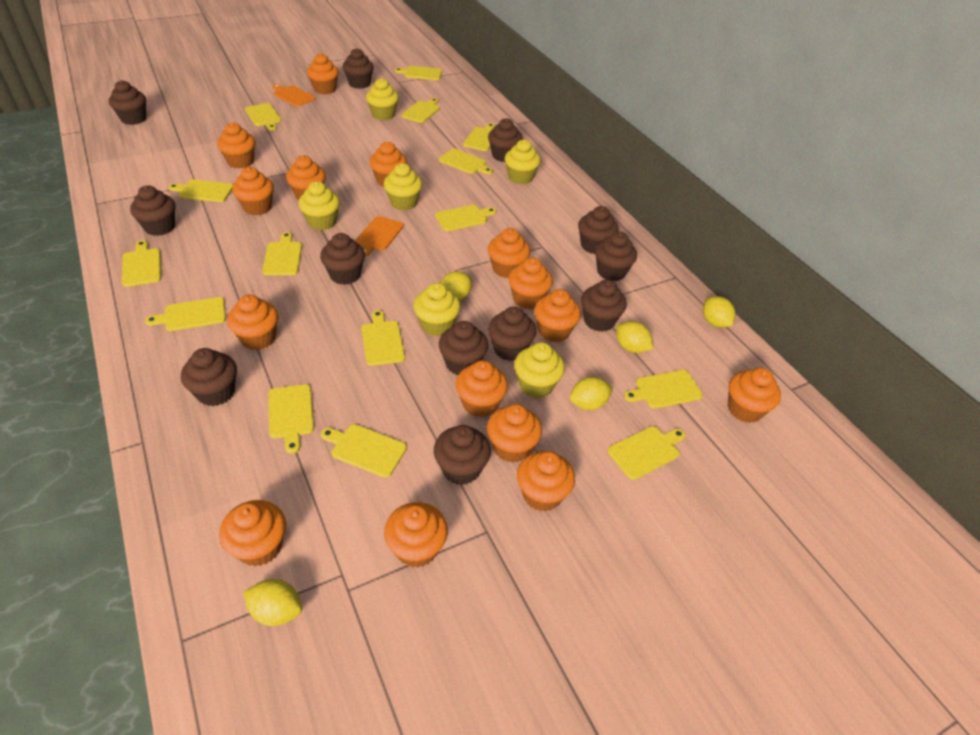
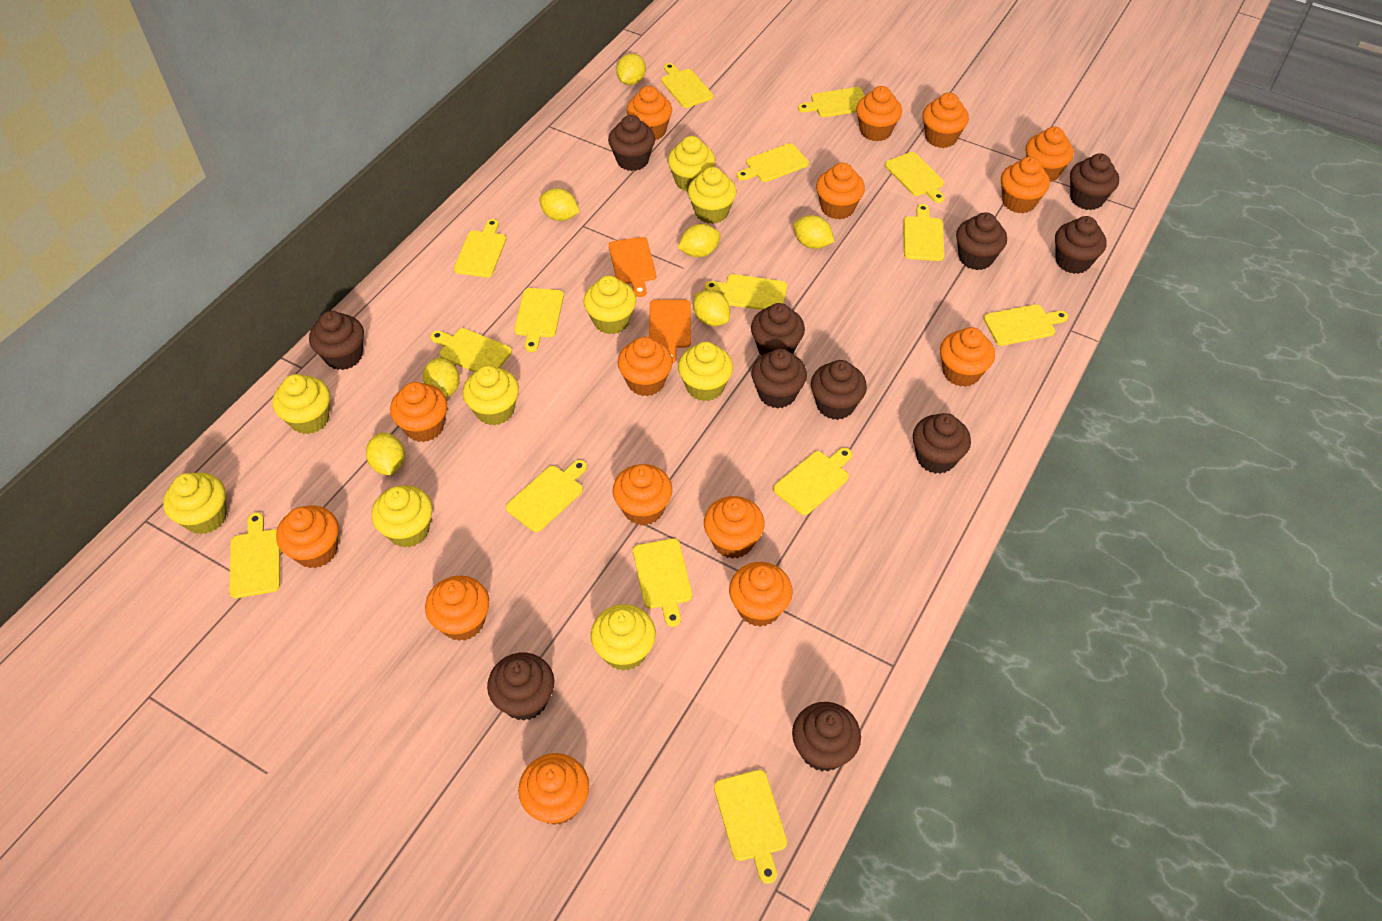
brown cupcake: [109,80,146,125] [130,185,175,236] [181,348,237,406] [320,233,365,285] [343,48,374,89] [434,425,491,485] [439,321,488,375] [488,118,523,162] [488,307,536,361] [578,206,619,254] [581,279,627,332] [595,232,637,281] = 12 -> [309,311,364,370] [487,653,554,721] [608,115,655,171] [751,303,805,356] [751,349,807,409] [792,702,861,771] [811,360,867,420] [913,413,971,474] [956,212,1007,270] [1055,216,1107,274] [1070,153,1119,210] = 11
yellow cupcake: [299,181,340,230] [366,78,399,120] [384,163,422,210] [413,283,461,336] [505,139,541,184] [514,342,565,398] = 6 -> [163,473,227,534] [272,374,330,434] [371,485,433,548] [463,365,519,426] [583,276,636,334] [591,604,656,671] [668,136,715,192] [678,342,733,401] [688,167,737,224] = 9
yellow lemon: [243,579,302,626] [441,271,472,300] [570,377,613,410] [616,321,653,353] [703,296,735,328] = 5 -> [366,432,405,476] [423,358,460,398] [539,188,580,221] [616,53,646,85] [678,224,721,257] [693,290,730,326] [793,215,834,249] = 7

